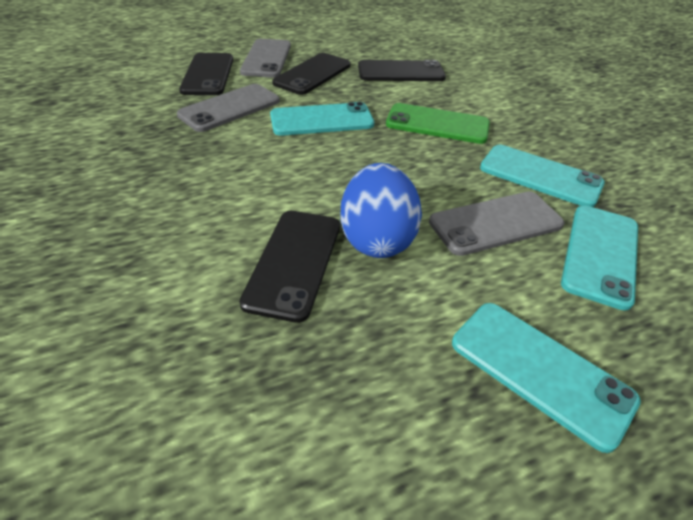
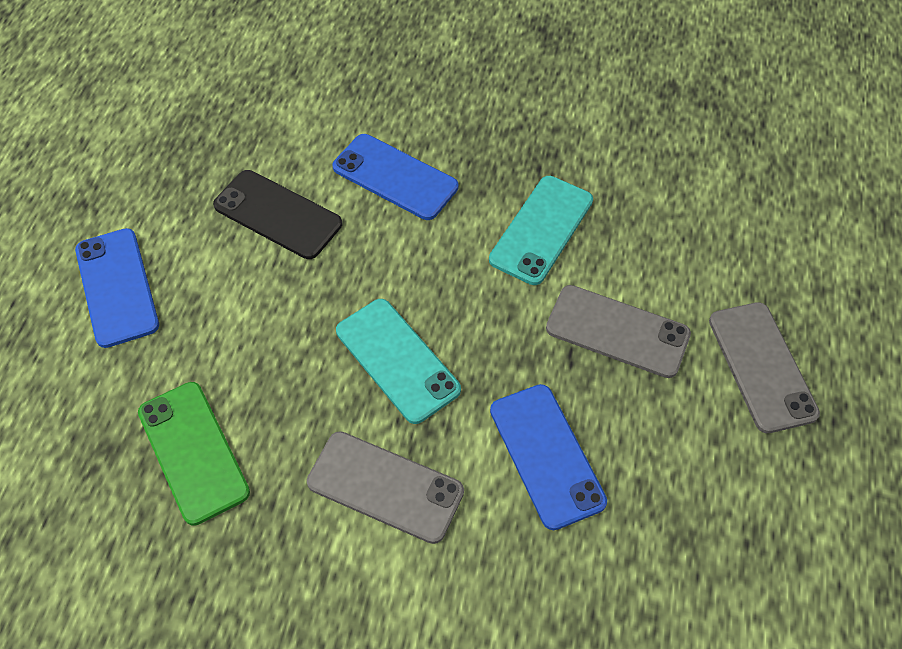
black phone: [179,53,233,95] [239,211,340,323] [272,53,351,95] [358,60,446,81] = 4 -> [213,170,342,259] = 1
blue egg: [340,163,422,258] = 1 -> none = 0
blue phone: none = 0 -> [75,228,159,348] [332,134,458,220] [490,384,607,530] = 3
turquoise phone: [270,102,374,136] [452,303,641,453] [480,145,605,207] [561,206,638,311] = 4 -> [336,299,461,424] [489,176,593,285] = 2

